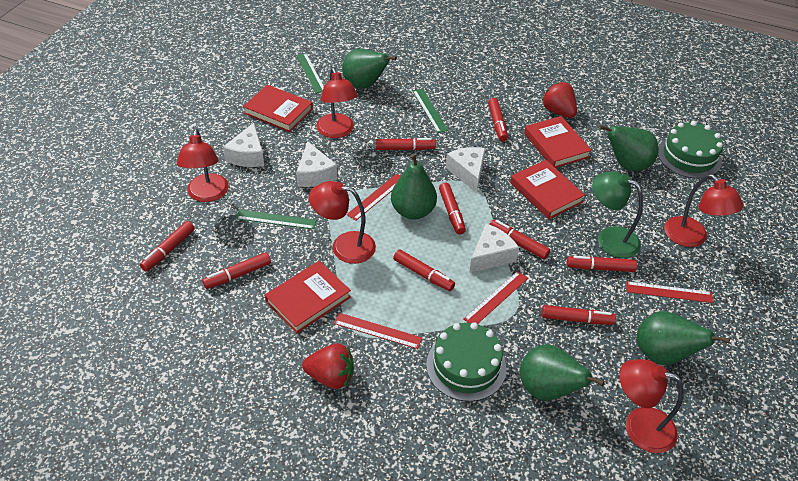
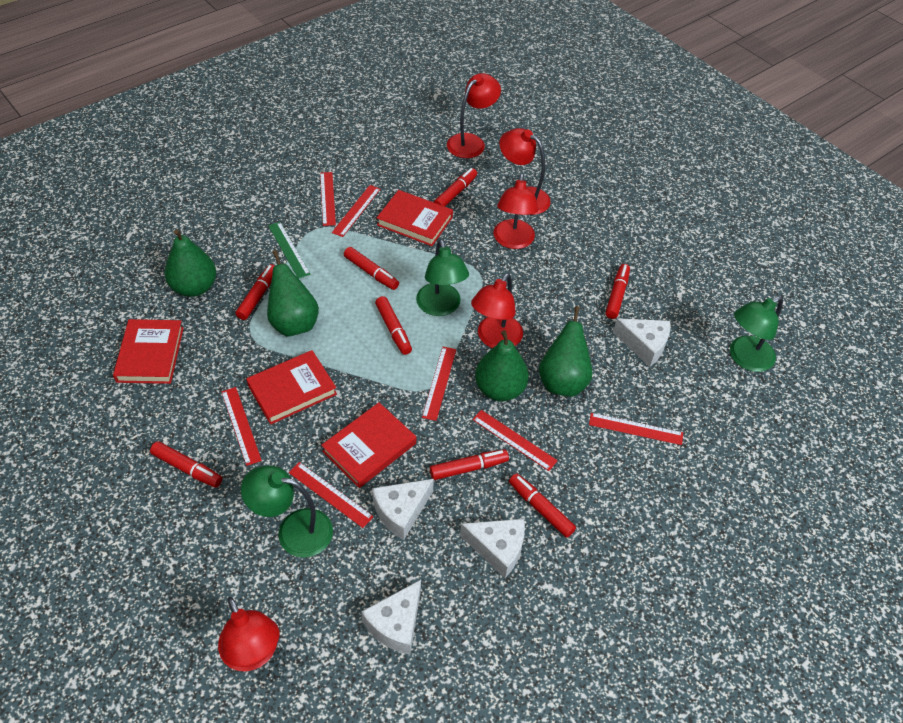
green cake: [426,322,507,402] [658,121,723,179] = 2 -> none = 0
green lamp: [592,171,643,258] = 1 -> [241,465,333,558] [416,239,469,316] [730,296,783,372] = 3
green pear: [342,49,397,89] [391,154,437,219] [520,344,605,401] [599,125,659,171] [637,311,730,365] = 5 -> [165,229,216,297] [267,250,319,337] [475,330,529,401] [539,306,593,397] = 4
green ruler: [236,210,317,229] [296,53,324,93] [413,89,448,133] = 3 -> [268,222,311,279] = 1
red marker: [140,221,195,272] [202,252,271,289] [376,138,436,150] [393,249,455,291] [439,183,466,235] [488,98,508,142] [489,219,550,260] [542,305,616,325] [567,256,637,272] = 9 -> [150,441,222,488] [235,264,275,320] [344,247,399,290] [375,296,412,355] [430,449,509,480] [434,168,477,206] [509,473,576,538] [606,264,630,319] = 8
red ruler: [334,313,422,349] [346,174,401,221] [464,271,528,324] [626,281,713,303] = 4 -> [221,387,262,466] [289,462,374,528] [320,172,336,226] [332,185,380,237] [422,347,456,421] [472,410,558,471] [589,413,683,445] = 7
red strawberry: [302,343,354,389] [542,82,577,118] = 2 -> none = 0

